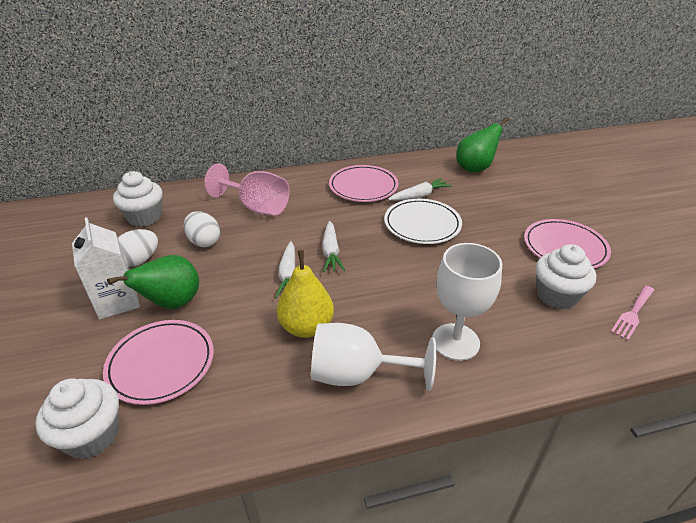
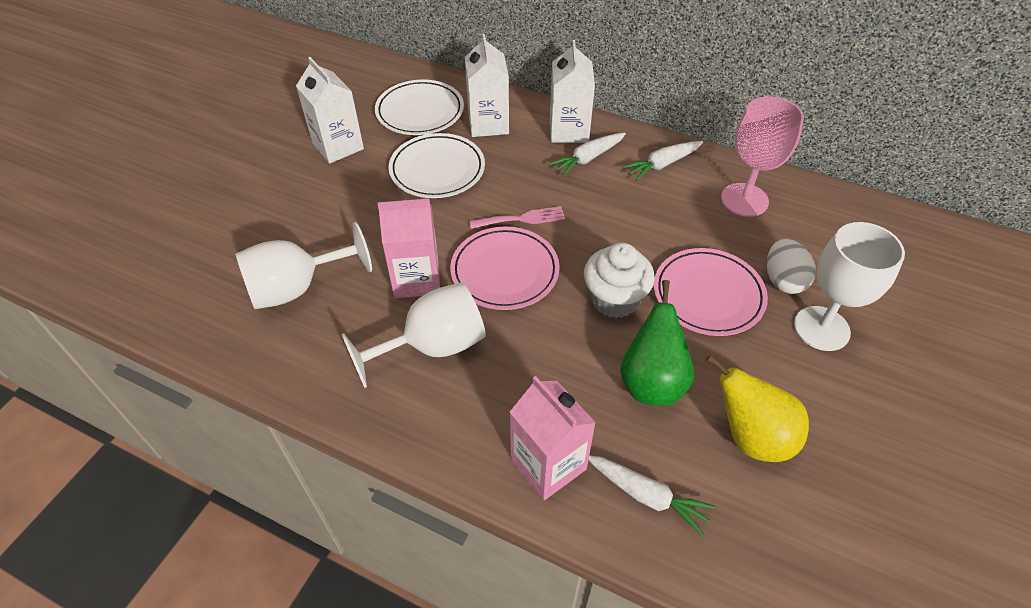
green pear: [107,255,199,309] [456,117,509,173] = 2 -> [620,280,694,406] = 1
pink carton: none = 0 -> [378,199,440,298] [510,376,596,500] = 2
pink plate: [103,320,214,405] [329,165,398,202] [524,219,611,269] = 3 -> [450,227,560,310] [654,248,768,336] = 2
white carton: [72,217,140,319] = 1 -> [296,57,364,164] [465,34,509,137] [550,40,595,143] = 3
white cupcake: [35,378,119,459] [113,171,163,227] [536,244,596,309] = 3 -> [584,243,655,318] = 1
white egg: [118,229,158,267] [184,211,220,247] = 2 -> [767,239,816,294] = 1
white goblet: [311,323,436,391] [432,243,502,361] = 2 -> [235,222,372,309] [341,282,486,388] [794,222,905,351] = 3
white plate: [384,199,462,244] = 1 -> [375,80,464,135] [388,133,485,198] = 2

